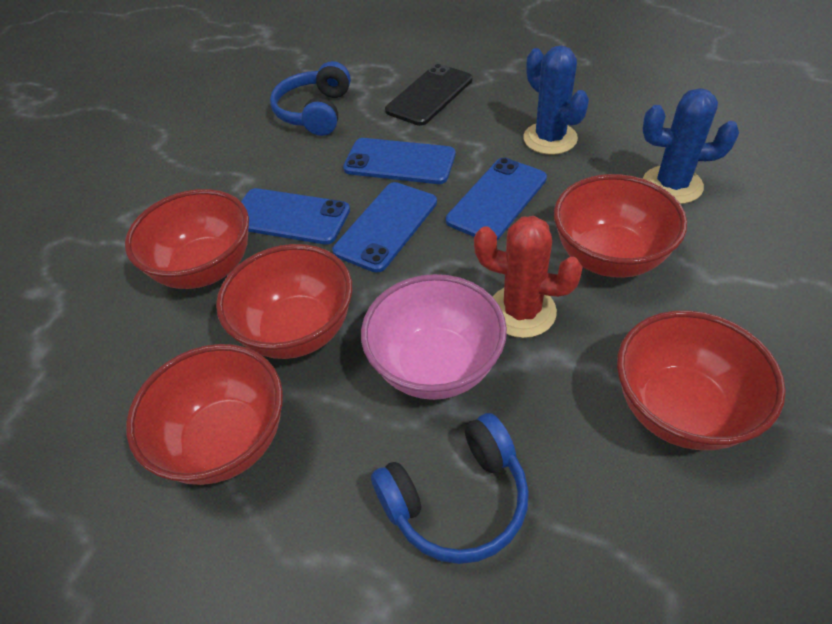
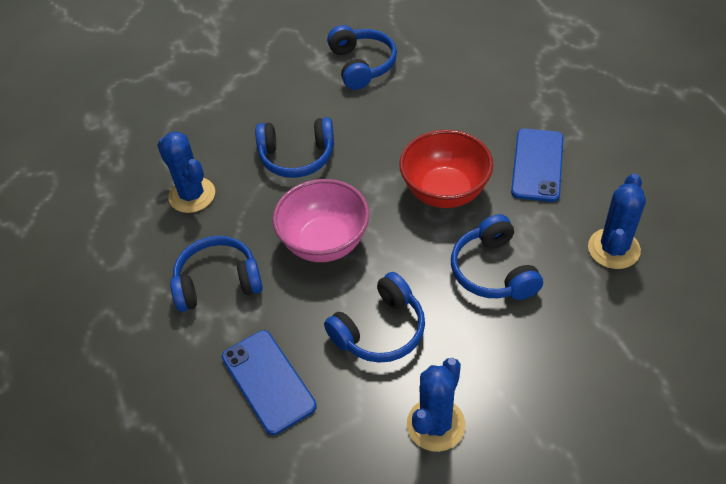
black phone: [385,64,472,126] = 1 -> none = 0
blue cactus: [523,46,589,155] [643,88,739,204] = 2 -> [157,131,215,213] [407,358,465,452] [588,173,646,269] = 3
blue headphones: [270,61,351,136] [371,413,529,564] = 2 -> [170,236,263,312] [255,117,334,178] [324,272,425,363] [327,25,397,90] [451,214,543,300] = 5
blue phone: [241,188,350,244] [332,182,437,273] [343,138,455,184] [446,158,547,240] = 4 -> [222,330,317,435] [511,129,564,202] = 2
red bowl: [125,189,249,289] [126,344,283,485] [216,244,352,359] [554,174,687,278] [617,310,786,450] = 5 -> [399,130,493,208] = 1
red cactus: [474,216,583,338] = 1 -> none = 0

